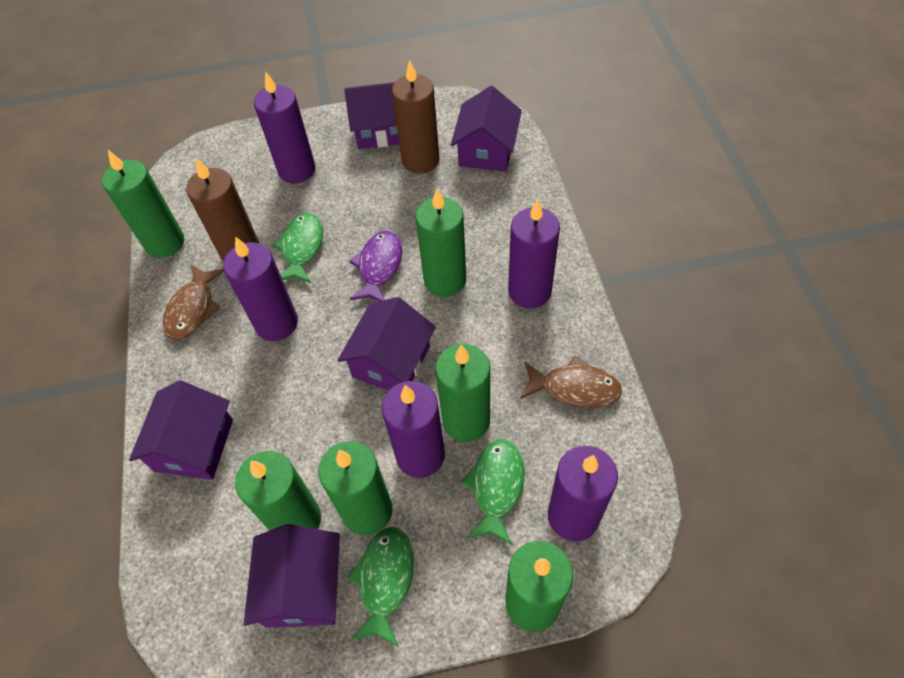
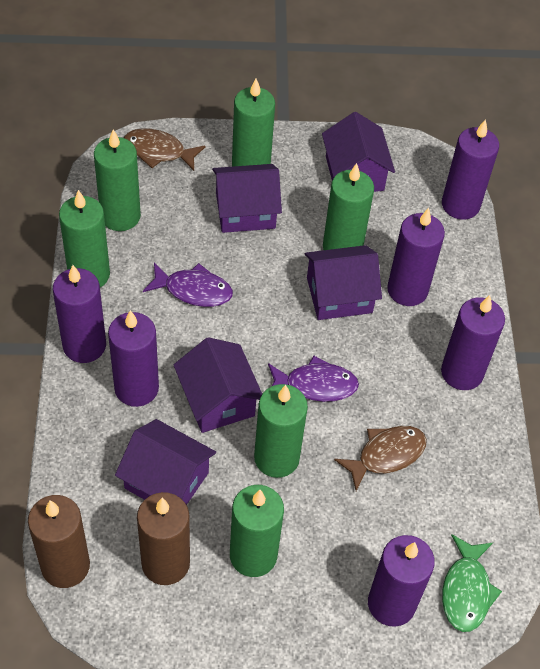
green fish: [272,213,323,284] [347,527,414,647] [461,439,524,545] = 3 -> [442,534,502,632] = 1
purple candle: [223,236,298,341] [254,71,316,183] [382,381,445,478] [508,199,560,308] [548,446,618,541] = 5 -> [53,265,106,363] [108,310,159,407] [368,535,435,627] [387,208,445,306] [441,295,505,390] [442,119,499,220] = 6
purple fish: [349,231,402,301] = 1 -> [143,263,233,307] [268,356,359,402] = 2

